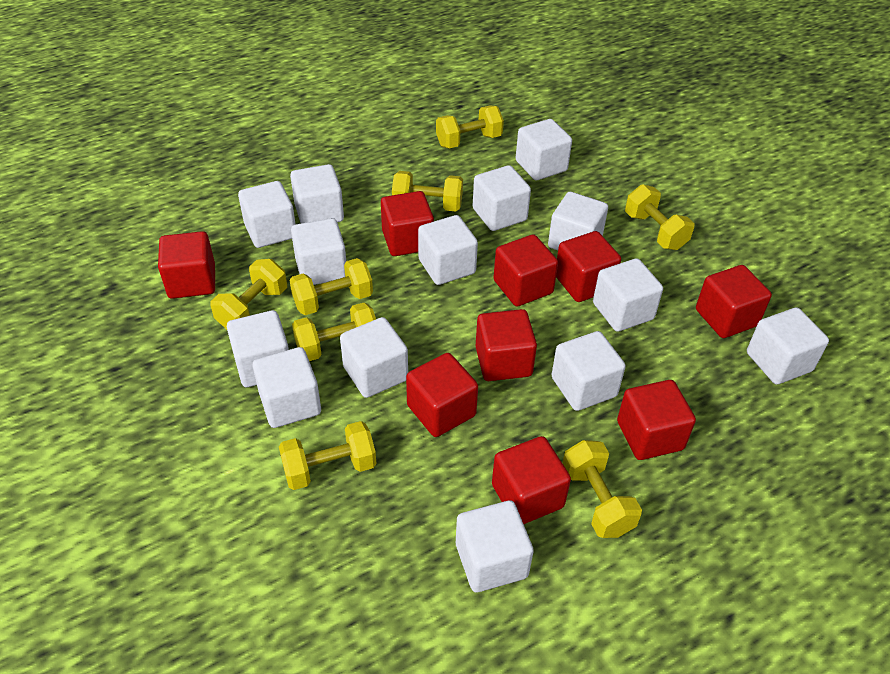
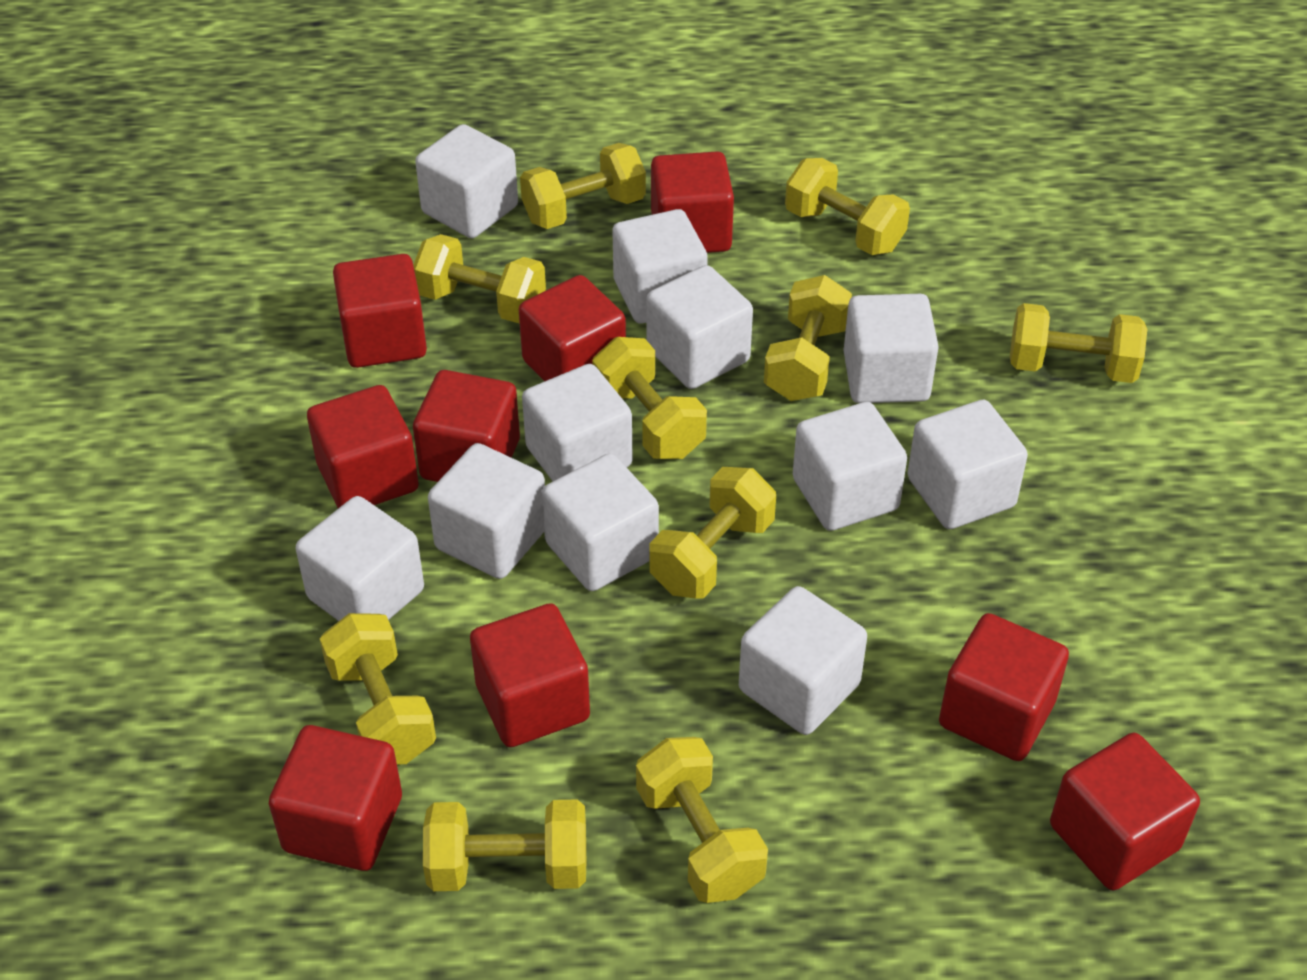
white cube: [227,310,289,387] [238,181,296,248] [253,347,321,428] [290,164,344,223] [291,218,346,285] [340,317,408,398] [418,215,478,285] [456,501,534,592] [473,165,531,231] [516,119,572,180] [548,192,608,250] [551,331,626,411] [593,258,663,332] [747,307,829,385] = 14 -> [296,496,424,621] [415,124,518,238] [428,443,545,579] [522,364,633,481] [542,454,659,591] [612,209,708,324] [646,265,753,389] [739,586,867,735] [793,402,907,531] [843,294,939,403] [907,400,1028,529] = 11
yellow dumbbell: [210,259,287,329] [279,421,376,490] [290,258,373,315] [292,303,376,361] [392,171,463,211] [436,105,504,149] [562,440,642,538] [625,184,694,250] = 8 -> [320,613,436,765] [413,234,546,323] [423,799,586,891] [520,143,646,229] [592,337,707,459] [636,737,768,903] [649,467,776,599] [764,275,852,401] [785,158,910,255] [1010,303,1147,383] = 10

